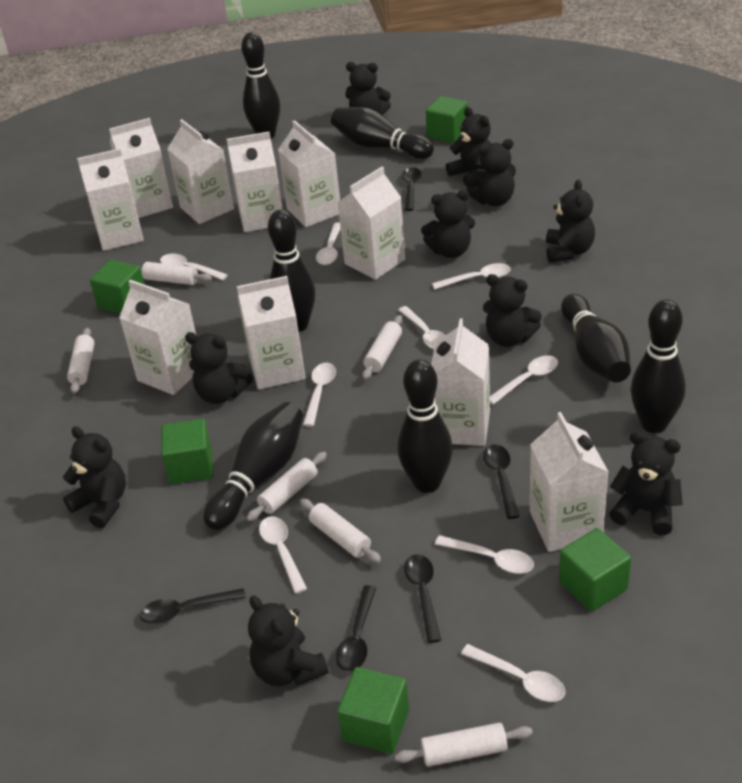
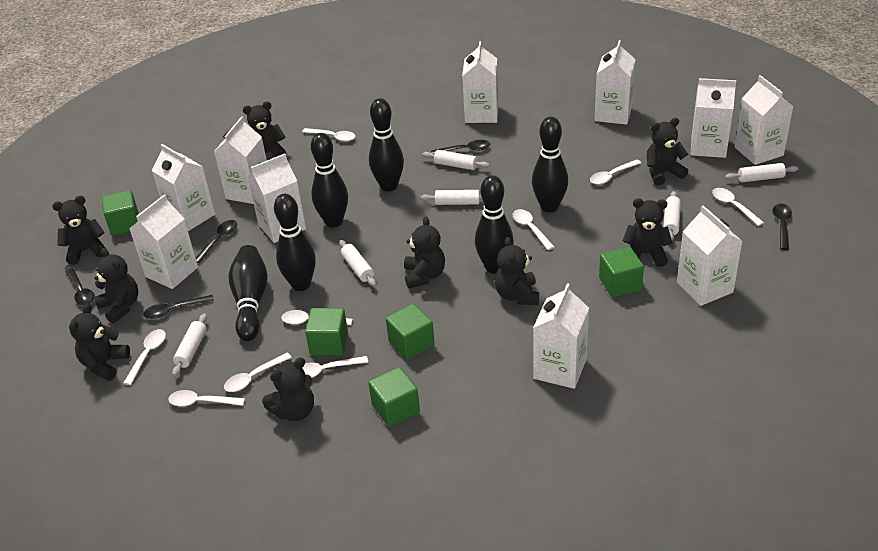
black bowling pin: [203,402,303,530] [241,32,280,139] [268,209,315,332] [331,107,434,159] [397,359,453,493] [561,294,631,383] [631,299,686,433] = 7 -> [228,245,268,341] [274,194,316,291] [311,133,348,227] [369,98,404,192] [475,175,514,274] [532,117,568,213] = 6
black teddy bear: [63,426,126,528] [185,332,253,404] [248,595,329,686] [345,62,391,115] [421,189,475,258] [446,107,491,187] [466,139,516,206] [483,274,542,347] [546,179,595,263] [609,431,683,535] = 10 -> [52,196,106,265] [69,304,130,381] [94,248,138,323] [243,101,286,157] [262,358,314,421] [404,216,445,289] [495,237,539,305] [622,198,672,267] [647,118,689,185] = 9

